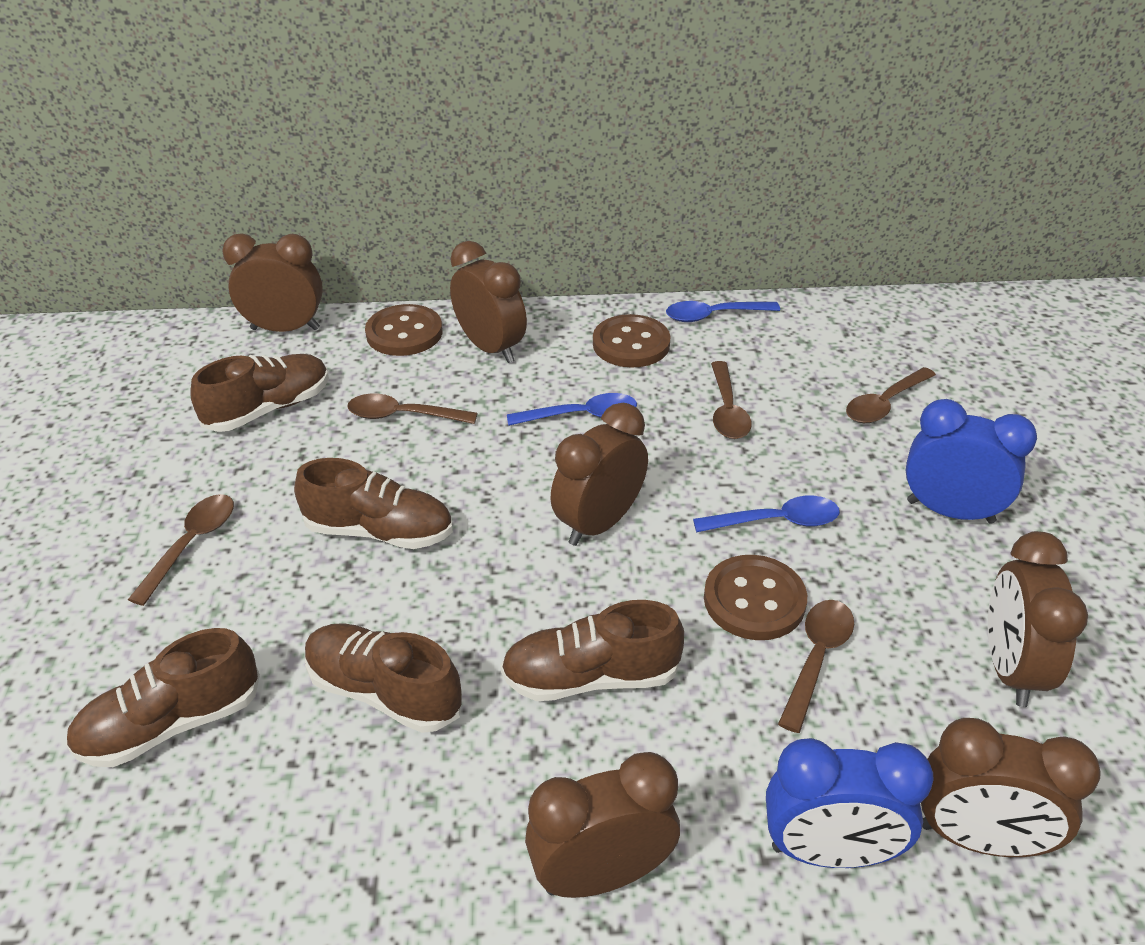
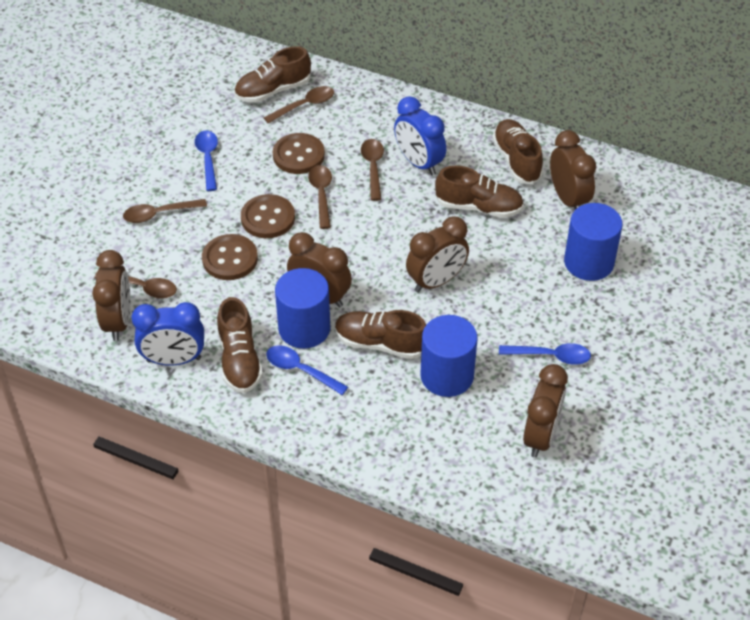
blue cylinder: none = 0 -> [275,268,330,349] [420,315,478,397] [564,203,622,281] = 3
brown clock: [222,233,323,332] [450,241,527,363] [525,752,680,898] [551,403,648,546] [921,718,1101,857] [988,531,1088,707] = 6 -> [92,250,130,341] [287,232,352,307] [406,216,469,293] [523,364,568,458] [550,130,596,210] = 5

